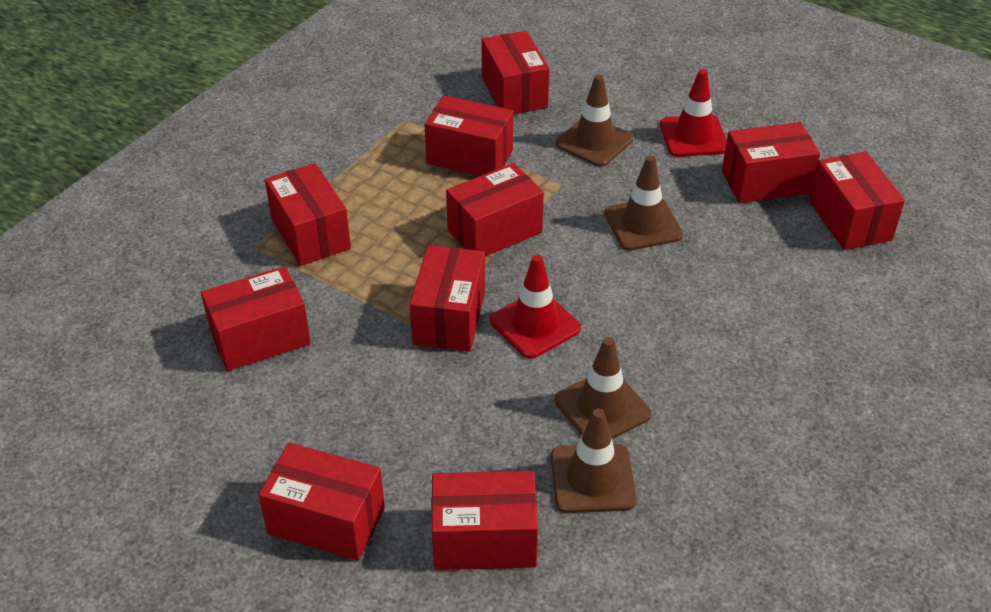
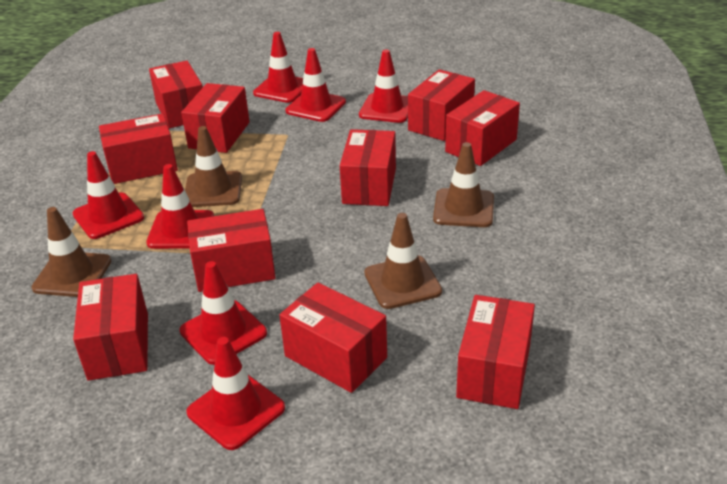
red traffic cone: [490,255,581,359] [660,69,727,157] = 2 -> [73,151,144,239] [146,164,214,249] [179,261,267,365] [186,337,285,450] [253,32,303,103] [285,48,346,122] [359,49,408,123] = 7

